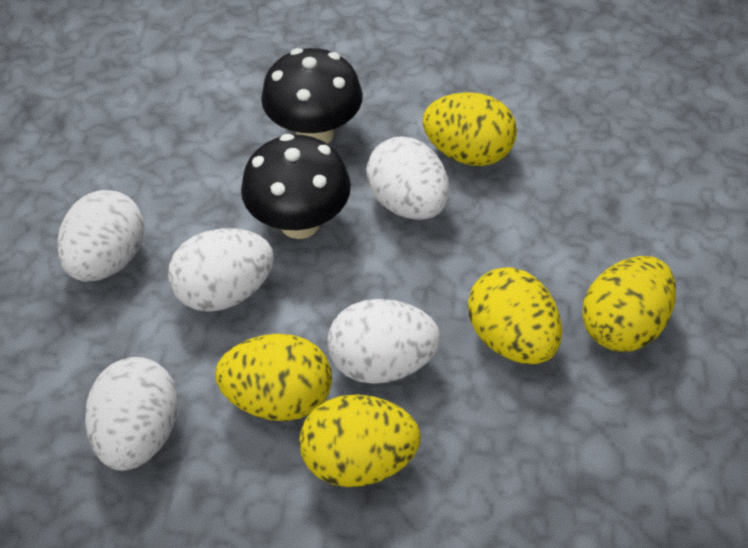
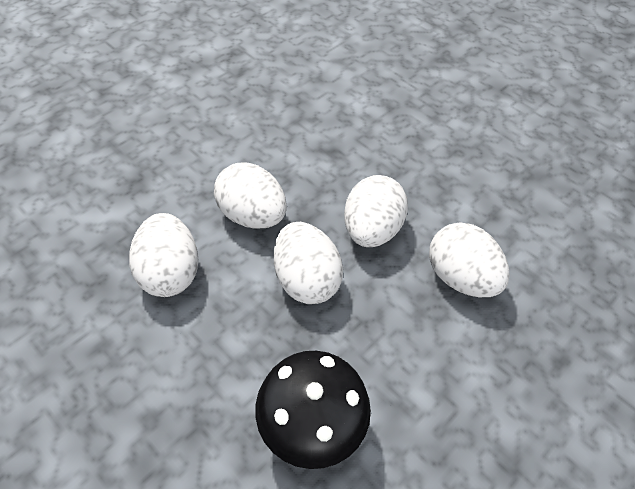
black mushroom: [241,134,351,239] [261,48,363,144] = 2 -> [255,351,371,469] = 1
yellow egg: [215,334,332,421] [300,394,421,487] [423,92,517,166] [468,267,562,364] [582,256,676,352] = 5 -> none = 0

